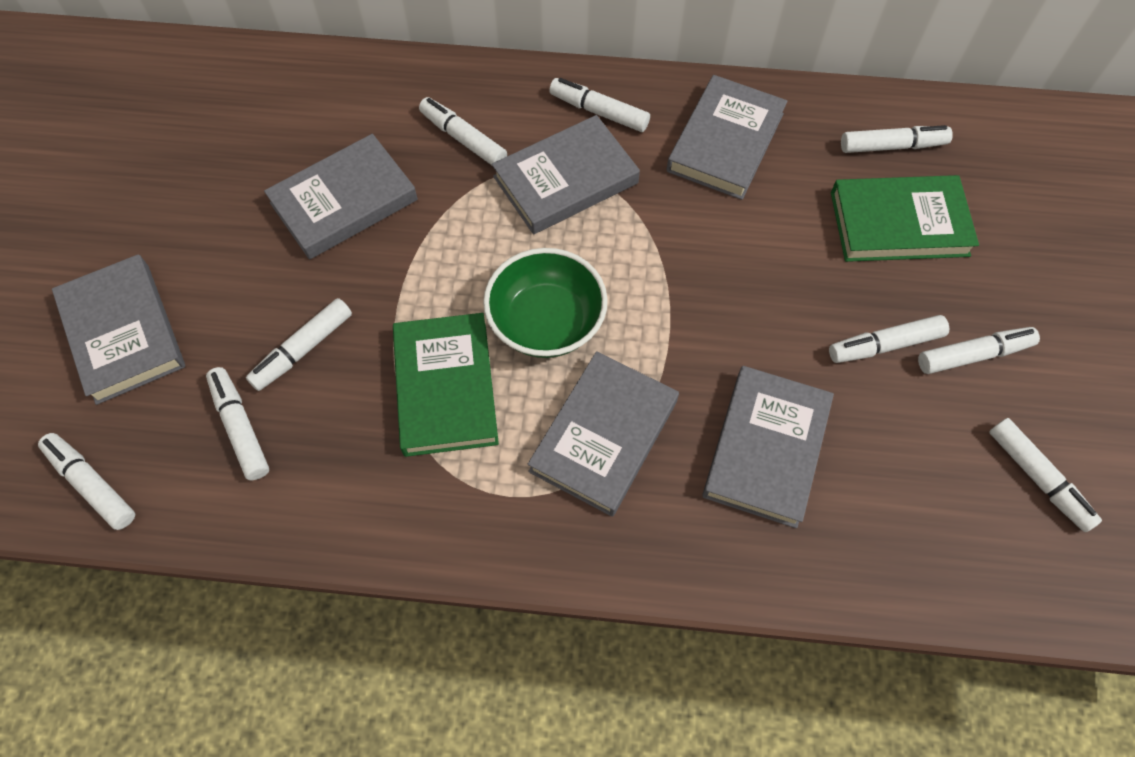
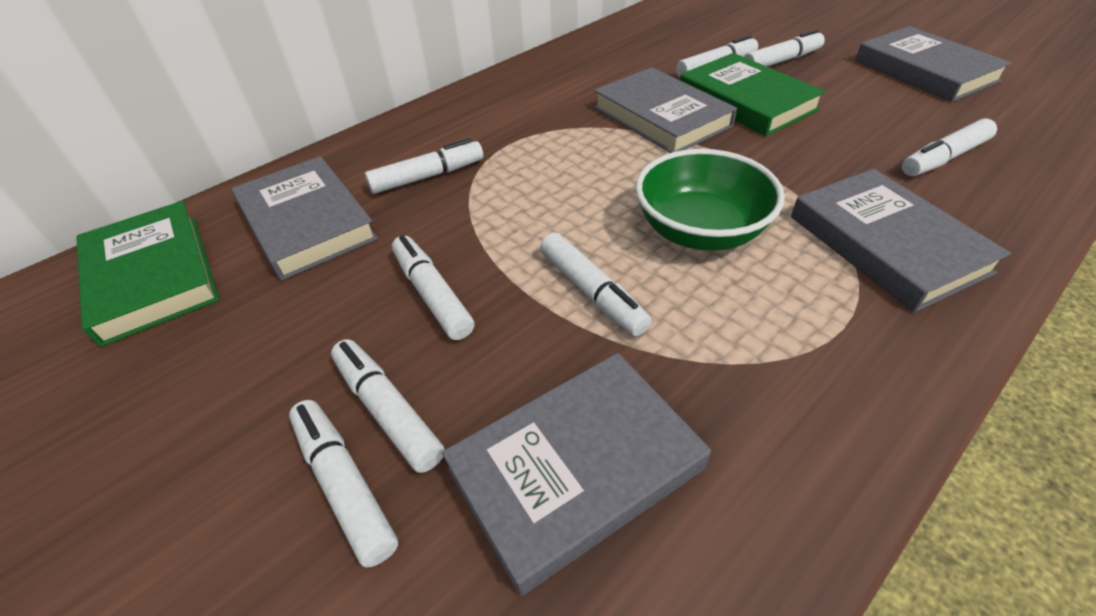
grey book: [52,254,185,405] [264,134,418,260] [492,115,640,234] [528,351,679,517] [667,75,788,200] [702,366,834,528] = 6 -> [231,156,378,280] [442,353,711,596] [594,67,737,153] [791,169,1011,312] [855,26,1012,102] = 5
white marker: [38,433,135,530] [206,367,269,480] [246,298,352,391] [419,97,507,165] [549,78,650,132] [829,315,949,363] [841,125,953,153] [918,327,1040,374] [989,418,1102,532] = 9 -> [289,400,398,568] [331,339,445,473] [365,138,483,194] [392,235,474,340] [540,232,651,336] [676,35,758,77] [744,29,825,66] [902,118,997,176] = 8

